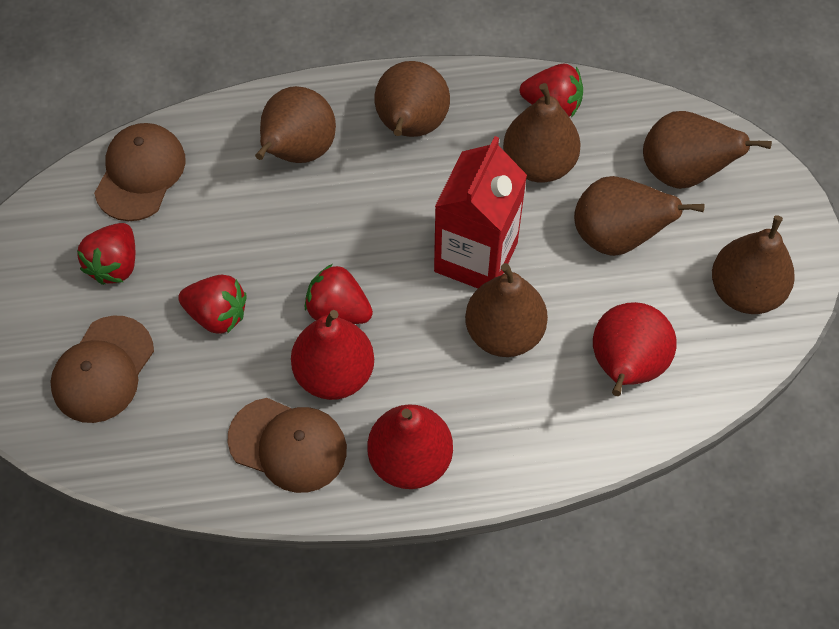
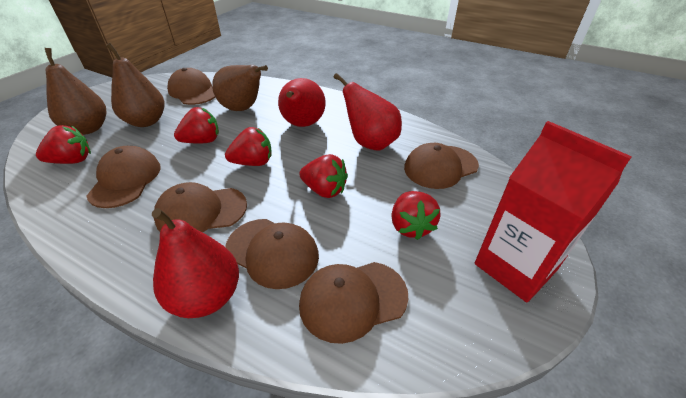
brown cap: [50,316,154,423] [94,123,186,221] [227,398,347,493] = 3 -> [87,146,161,208] [154,182,247,232] [167,68,215,105] [225,219,319,289] [299,262,408,344] [404,143,479,189] = 6
brown pear: [255,86,336,163] [374,61,450,137] [465,263,548,357] [503,83,581,182] [574,176,705,256] [643,111,772,189] [712,215,795,314] = 7 -> [45,48,106,135] [106,43,165,127] [212,65,268,111] = 3
red strawberry: [77,223,135,285] [178,275,247,334] [304,264,373,324] [520,64,583,118] = 4 -> [36,125,91,164] [174,107,219,143] [225,127,272,166] [299,154,348,198] [391,191,440,240] = 5

